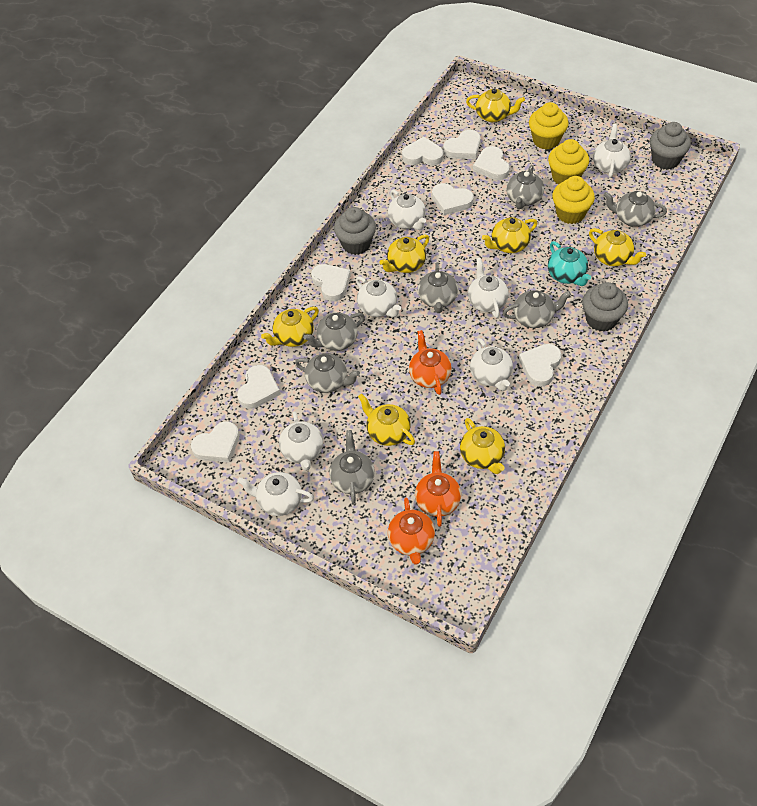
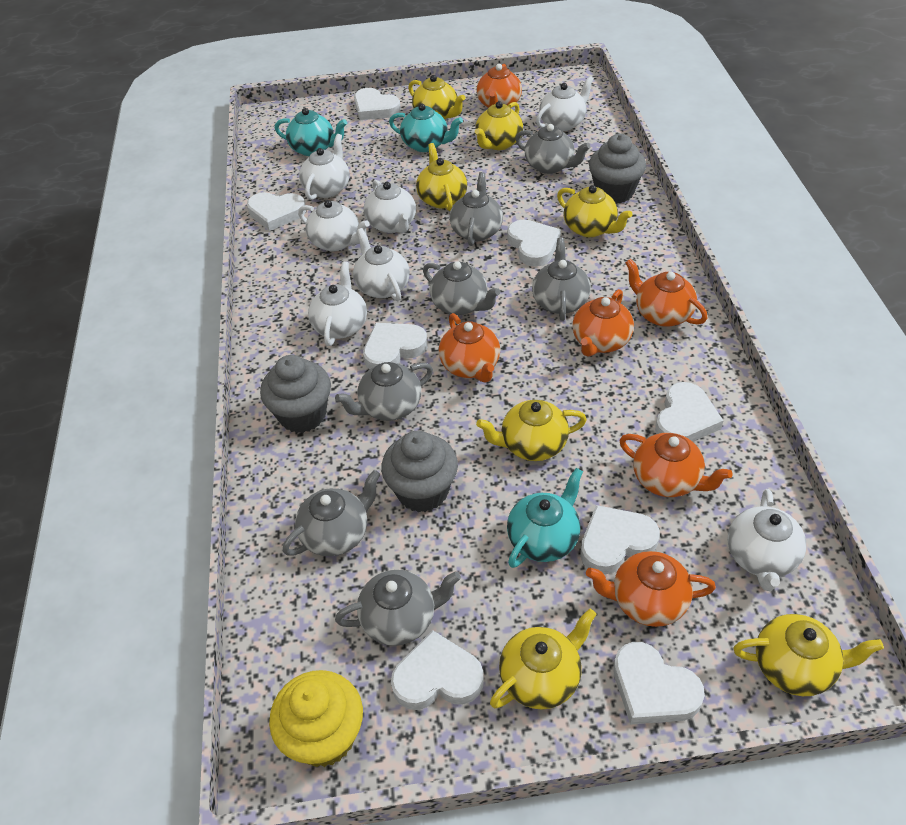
orange teapot: [388,498,435,565] [409,330,452,395] [415,451,461,527] = 3 -> [439,313,500,383] [476,64,522,108] [572,289,634,357] [586,551,716,627] [619,433,733,497] [625,259,707,327] = 6
turquoise teapot: [548,241,591,286] = 1 -> [275,108,347,156] [389,104,463,152] [507,468,583,568] = 3
yellow cupcake: [529,102,568,150] [548,139,589,184] [552,176,595,224] = 3 -> [269,670,363,767] = 1

